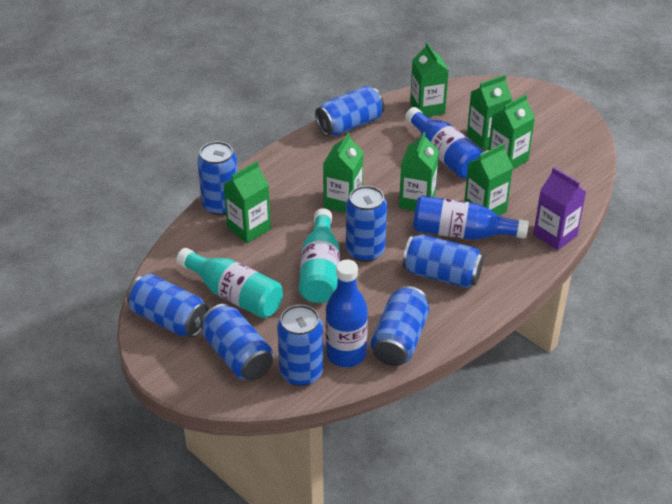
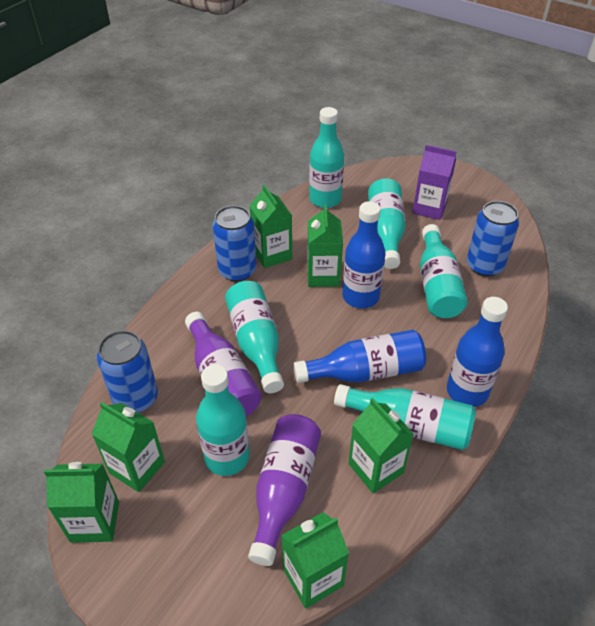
blue can: [127,274,209,337] [197,141,238,215] [201,304,273,381] [277,305,323,386] [315,86,384,136] [346,186,387,262] [371,286,429,366] [403,234,484,288] = 8 -> [97,330,158,413] [213,205,257,282] [467,201,519,277] = 3
green carton: [224,161,271,243] [323,133,363,213] [399,132,439,211] [410,42,449,117] [464,143,513,216] [467,75,512,150] [488,94,535,169] = 7 -> [44,462,119,543] [92,402,165,492] [249,185,292,268] [281,512,349,609] [307,204,343,287] [348,398,414,493] = 6
purple bottle: none = 0 -> [185,312,262,416] [248,414,321,566] = 2
turquoise bottle: [176,248,283,318] [299,208,340,303] = 2 -> [196,364,250,476] [225,281,284,393] [309,107,344,208] [334,384,476,450] [368,178,406,269] [420,224,467,318] = 6

